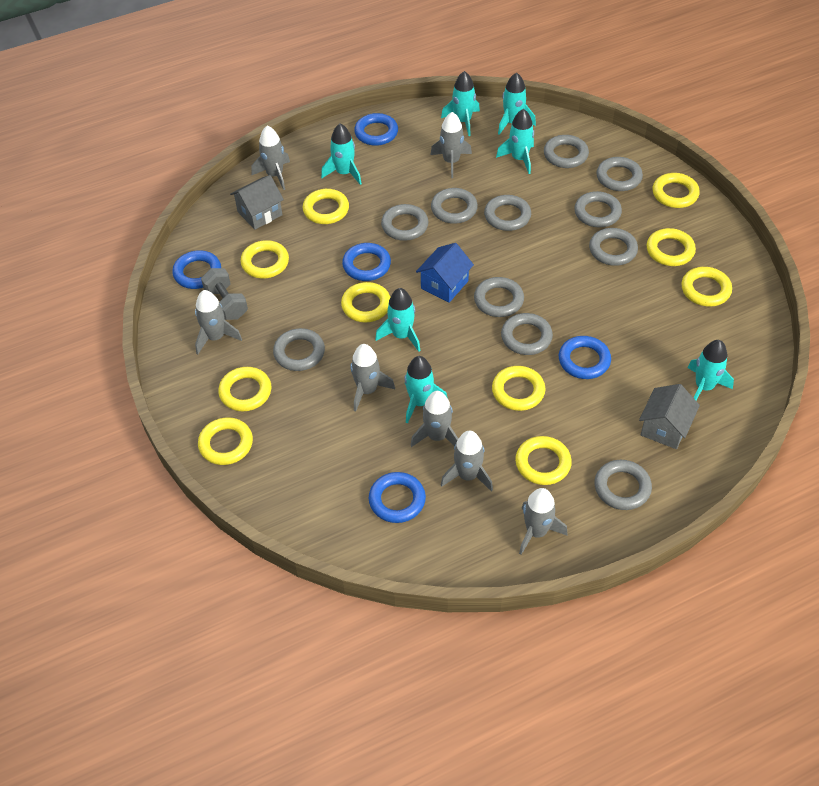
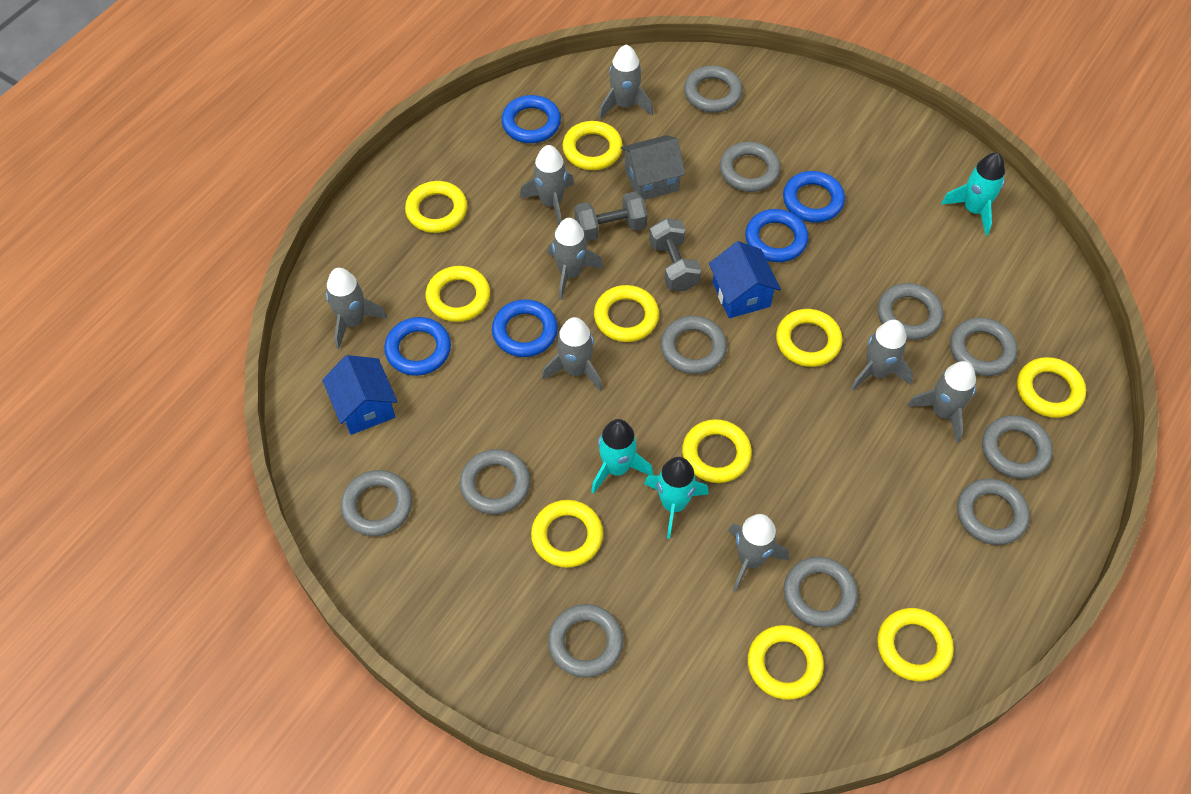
blue house: [416,243,474,303] = 1 -> [322,355,397,435] [709,241,781,318] = 2
grey dumbbell: [201,268,248,320] = 1 -> [574,191,647,242] [649,218,701,292] = 2
grey house: [230,175,284,230] [639,384,700,449] = 2 -> [621,135,686,200] = 1
grey rocket: [195,290,242,355] [251,126,290,190] [350,344,395,412] [410,391,458,447] [430,112,472,178] [441,431,493,492] [519,488,567,555] = 7 -> [326,268,388,349] [520,145,574,225] [542,317,602,392] [547,218,603,300] [599,44,653,119] [728,514,789,592] [850,320,913,391] [907,361,976,443] = 8
turquoise rocket: [321,124,362,185] [375,288,420,352] [404,356,448,423] [441,71,480,136] [496,109,534,174] [498,72,536,135] [687,340,734,400] = 7 -> [591,419,653,494] [644,457,709,539] [941,153,1005,235] = 3

